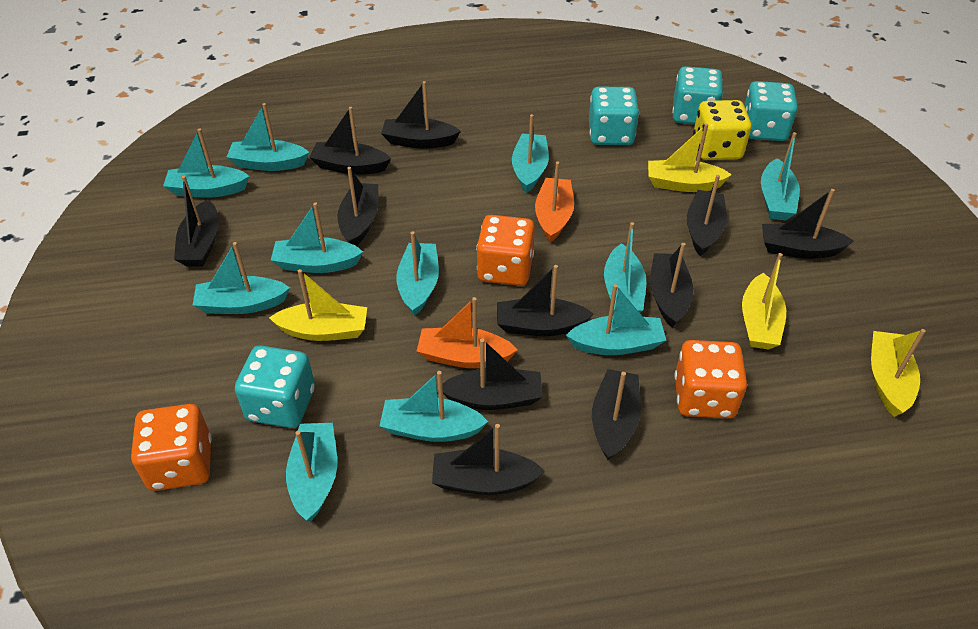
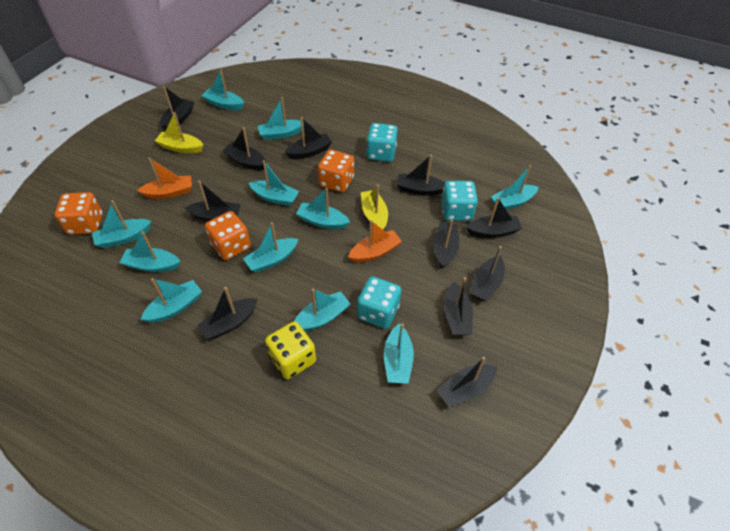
turquoise dice: [235,345,315,428] [589,87,639,145] [672,66,723,124] [744,81,798,141] = 4 -> [357,276,401,329] [366,123,398,162] [441,181,478,221] = 3
yellow boat: [269,269,367,341] [648,124,732,192] [742,253,786,349] [871,329,926,417] = 4 -> [155,112,203,153] [361,184,388,229] = 2

